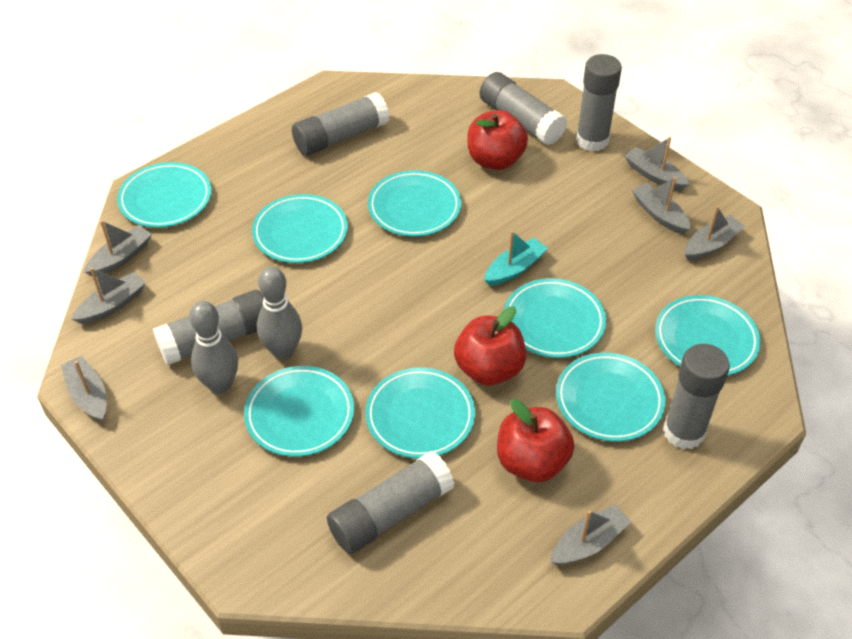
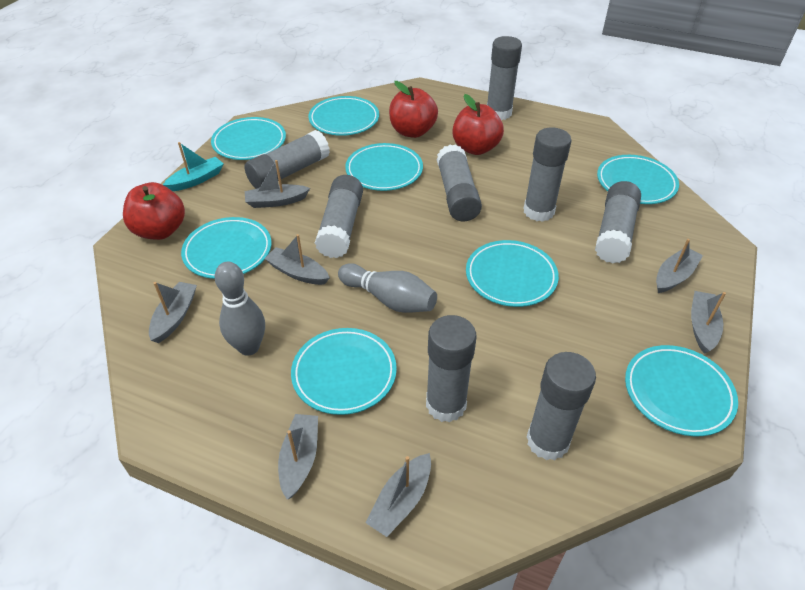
grey glue stick: [153,290,264,365] [292,92,389,156] [327,451,454,554] [480,72,567,146] [576,54,622,152] [663,344,730,450] = 6 -> [244,130,330,189] [315,175,363,258] [426,315,477,422] [437,144,482,221] [487,36,522,120] [523,127,572,222] [527,352,596,460] [595,181,641,263] = 8

